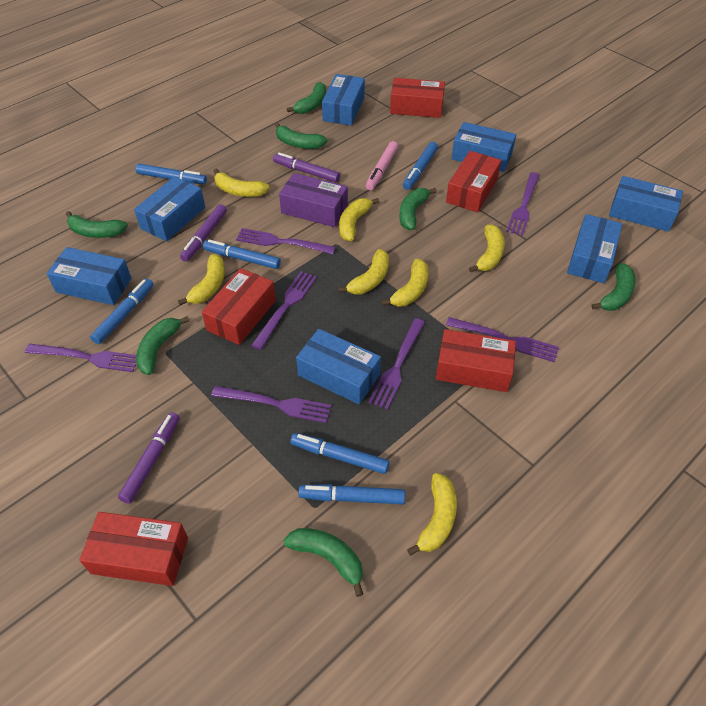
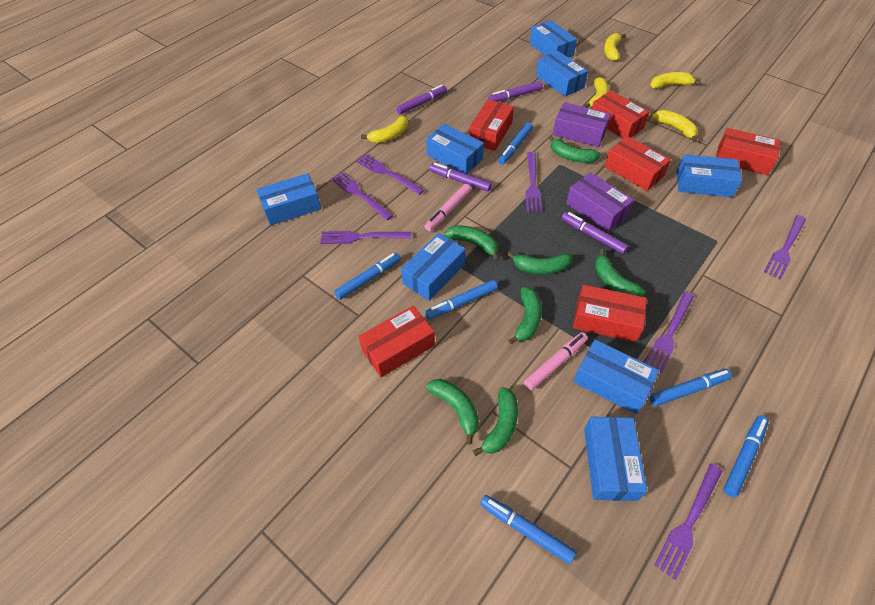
blue box: [47,247,132,305] [134,176,205,241] [296,329,381,405] [322,74,365,126] [451,122,516,172] [567,214,622,283] [609,176,683,232] = 7 -> [256,173,321,226] [401,233,466,301] [426,124,484,174] [530,20,577,58] [536,51,588,97] [573,339,659,414] [584,417,647,501] [676,154,742,197] = 8
pink marker: [366,141,398,190] = 1 -> [425,184,471,231] [524,332,588,390] = 2
purple box: [279,173,348,227] = 1 -> [553,102,611,147] [566,172,634,232] = 2
purple marker: [118,412,179,504] [180,204,227,262] [273,152,340,182] = 3 -> [396,85,447,114] [429,163,492,192] [488,81,543,102] [561,212,629,254] = 4
red box: [79,512,188,586] [202,268,276,345] [390,78,445,118] [436,329,516,392] [446,151,501,212] = 5 -> [358,306,435,377] [469,99,514,151] [573,285,647,342] [592,90,650,139] [605,136,671,191] [716,128,780,175] = 6
yellow banana: [178,254,225,305] [214,168,270,197] [338,249,389,294] [339,198,379,241] [381,259,428,307] [407,473,457,556] [469,225,505,272] = 7 -> [361,116,408,143] [583,77,609,108] [604,33,626,61] [650,72,701,89] [652,110,698,142] = 5

